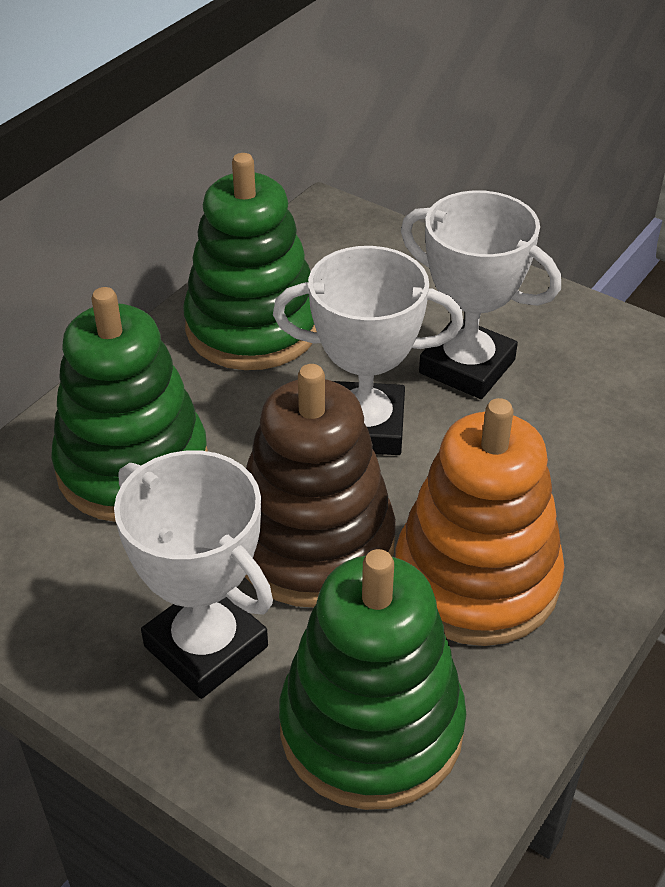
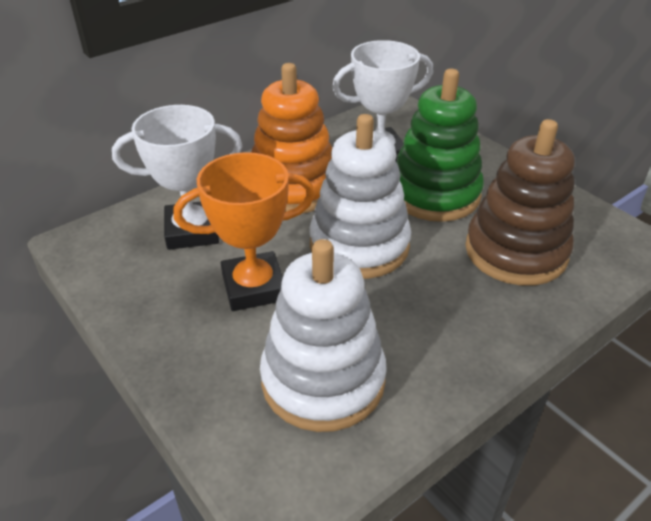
green stacking toy: [51,287,208,522] [183,153,317,370] [279,549,466,810] = 3 -> [396,69,484,222] = 1
orange trophy: none = 0 -> [173,152,315,311] = 1
white stacking toy: none = 0 -> [260,239,387,432] [309,114,411,279] = 2
white trophy: [114,451,273,699] [273,246,463,455] [401,190,561,399] = 3 -> [112,105,243,250] [332,40,433,162] = 2

